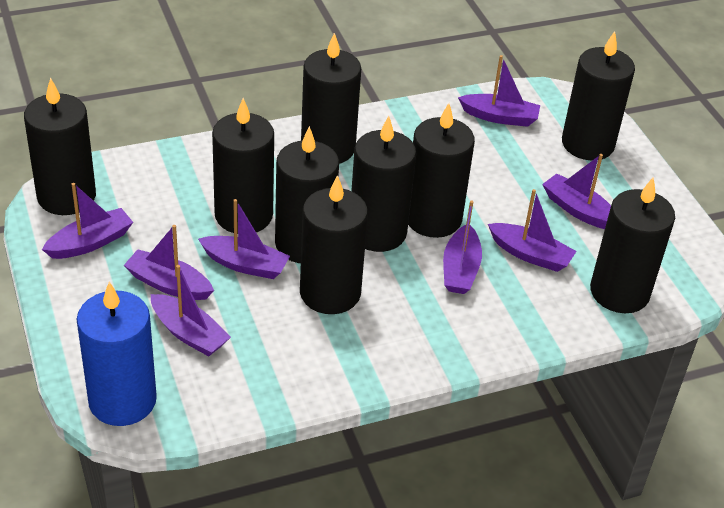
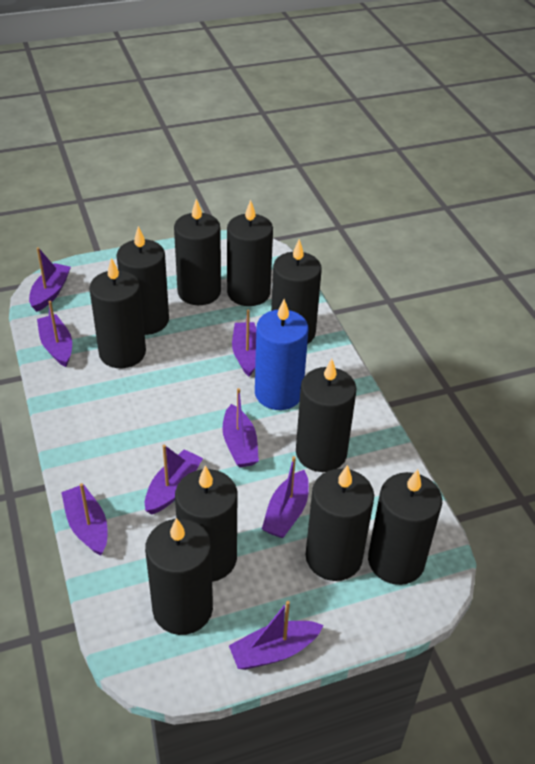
black candle: [24,78,96,215] [212,98,274,233] [275,126,339,263] [300,175,368,314] [301,33,361,164] [351,116,416,252] [408,103,475,238] [562,31,635,160] [590,177,675,313] = 9 -> [89,258,146,368] [116,226,169,335] [145,518,213,635] [174,199,221,305] [175,465,237,582] [227,200,273,306] [271,239,322,344] [296,359,357,472] [306,465,374,581] [368,469,442,585] = 10

